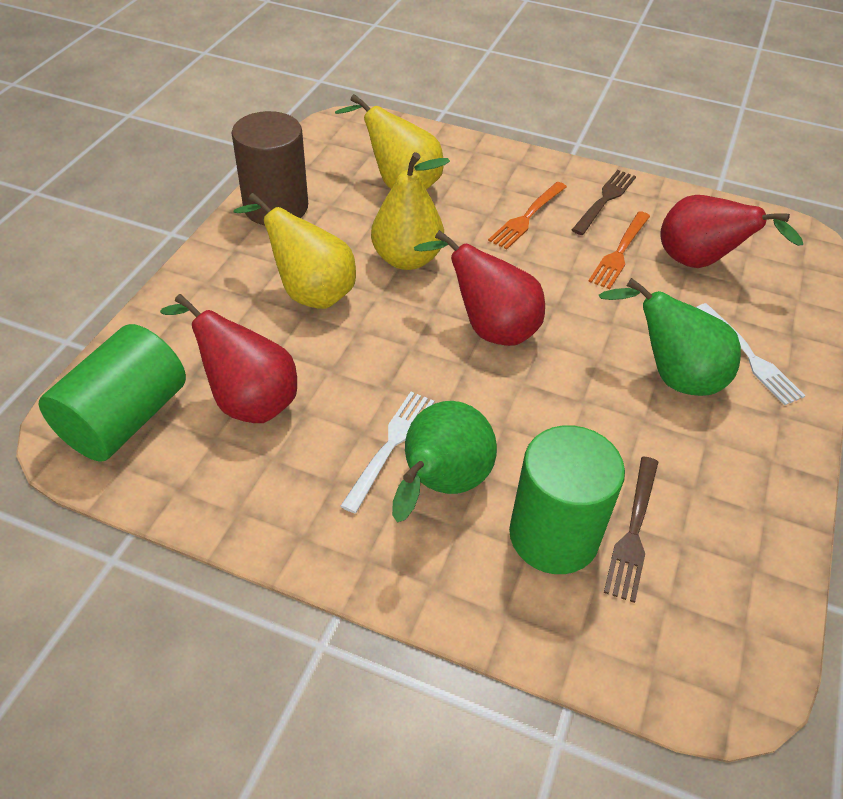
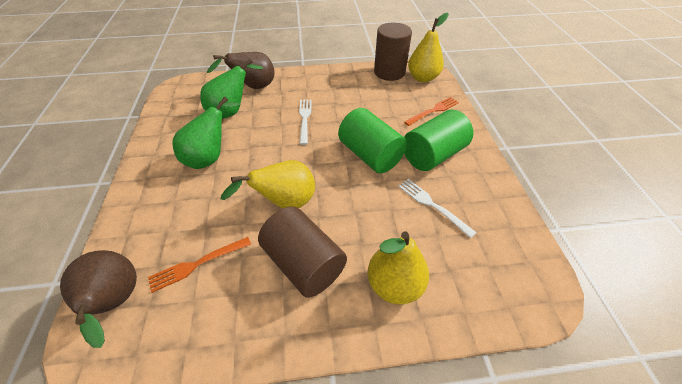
brown cylinder: [232,111,308,225] = 1 -> [258,206,347,298] [374,23,412,81] = 2
brown fork: [572,170,636,235] [604,456,658,603] = 2 -> none = 0
brown pear: none = 0 -> [60,250,137,348] [207,52,275,89] = 2
red pear: [160,294,297,423] [414,230,545,346] [660,195,803,268] = 3 -> none = 0

